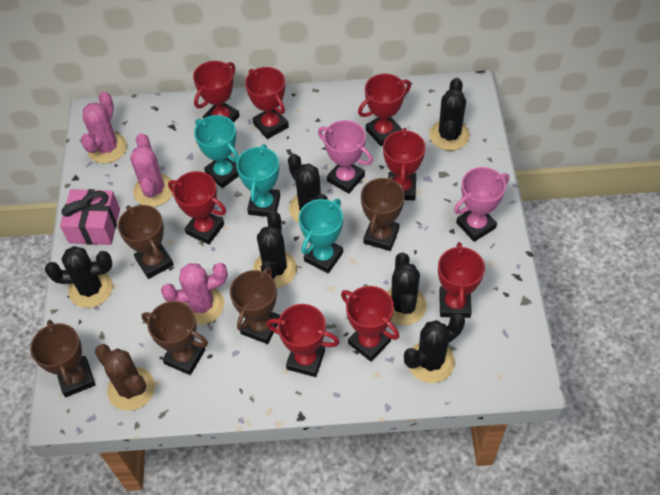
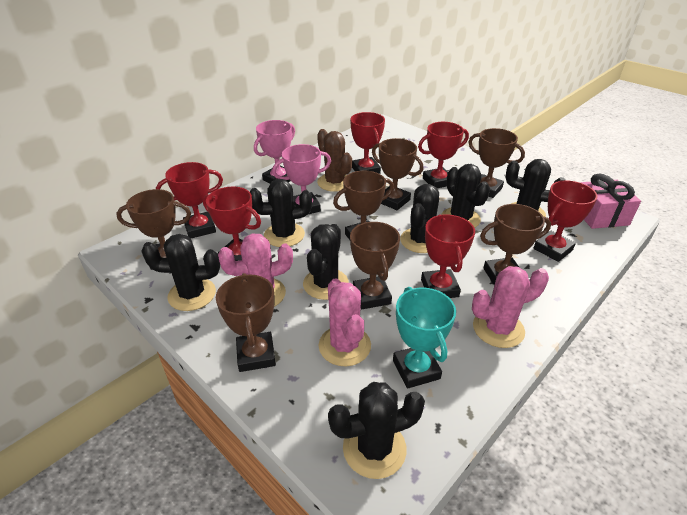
black cactus: [45,246,113,308] [253,211,297,288] [288,154,329,223] [387,253,426,325] [404,314,465,383] [430,78,470,151] = 6 -> [141,234,220,311] [250,179,312,247] [303,224,349,300] [328,382,425,479] [400,184,439,253] [441,164,490,228] [506,159,565,217] = 7
brown trophy: [30,320,95,397] [118,205,174,279] [142,301,208,375] [230,267,280,344] [361,176,405,251] = 5 -> [116,189,191,270] [216,273,276,372] [333,171,394,240] [350,222,400,310] [372,138,424,210] [469,128,525,198] [480,204,551,285] = 7
red trophy: [168,171,226,245] [193,61,240,123] [245,67,289,139] [266,304,339,377] [341,286,399,362] [358,73,411,146] [383,128,426,200] [438,242,485,318] = 8 -> [156,162,223,238] [203,186,261,261] [350,112,385,174] [418,122,469,188] [421,214,475,298] [533,180,598,262] = 6
turquoise trophy: [194,115,239,188] [236,144,280,217] [299,199,343,273] = 3 -> [393,287,456,388] = 1

